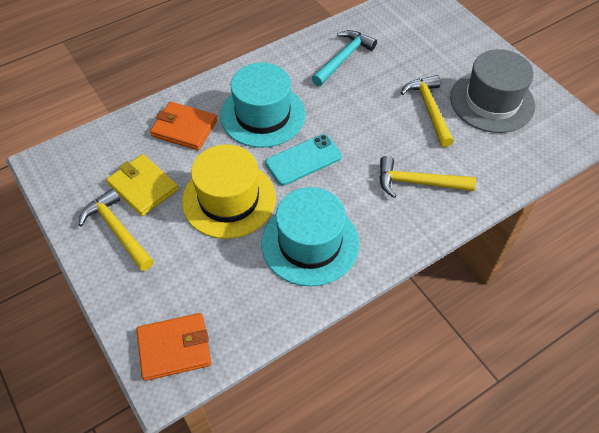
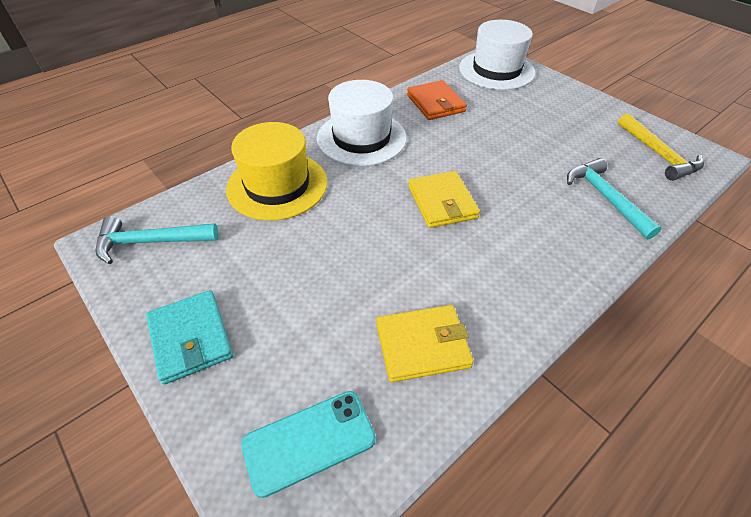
grey hat: [450,49,535,133] = 1 -> none = 0
orange wallet: [136,313,211,381] [150,101,217,151] = 2 -> [407,80,467,120] = 1
turquoise hammer: [312,30,377,86] = 1 -> [96,216,218,264] [567,158,662,239] = 2
turquoise hat: [220,63,306,148] [261,187,359,287] = 2 -> none = 0
turquoise wallet: none = 0 -> [146,290,233,385] = 1
white hat: none = 0 -> [317,80,407,166] [459,20,536,90] = 2
yellow hammer: [79,188,154,271] [379,156,476,198] [401,75,454,147] = 3 -> [618,113,704,181] = 1
yellow wallet: [106,154,179,216] = 1 -> [376,305,474,382] [409,171,480,228] = 2

